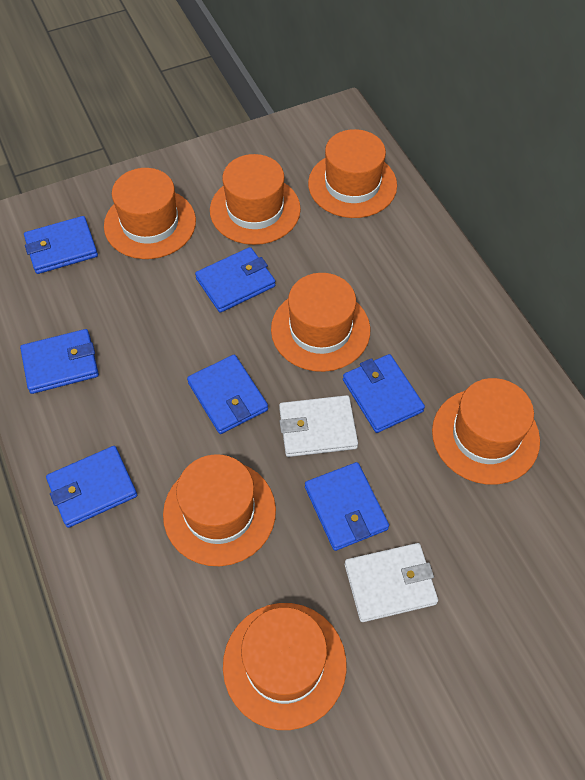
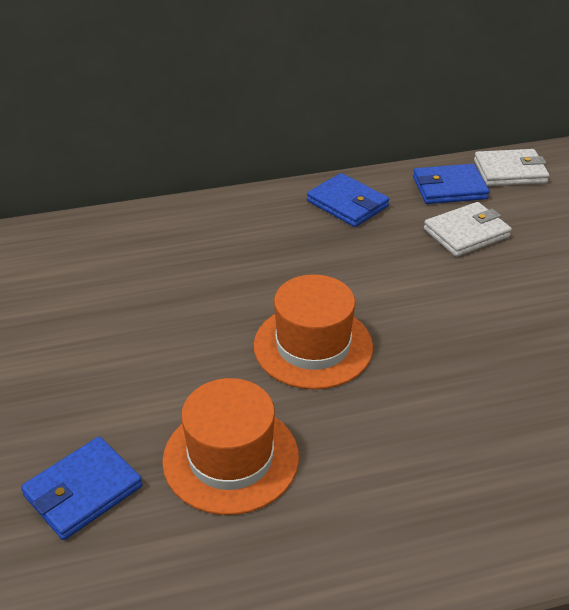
blue wallet: [20,329,99,394] [24,216,98,274] [46,446,137,528] [187,355,268,434] [195,247,275,313] [305,462,389,551] [343,354,425,433] = 7 -> [21,437,143,540] [307,173,389,227] [413,164,490,204] = 3
orange hat: [104,168,196,259] [163,454,276,566] [210,154,301,245] [223,603,347,730] [271,273,370,372] [308,129,397,218] [432,378,540,485] = 7 -> [162,378,299,515] [254,274,373,389] = 2

